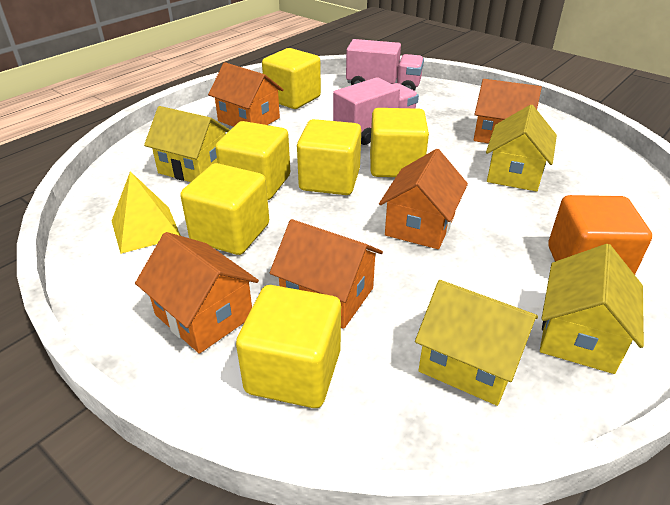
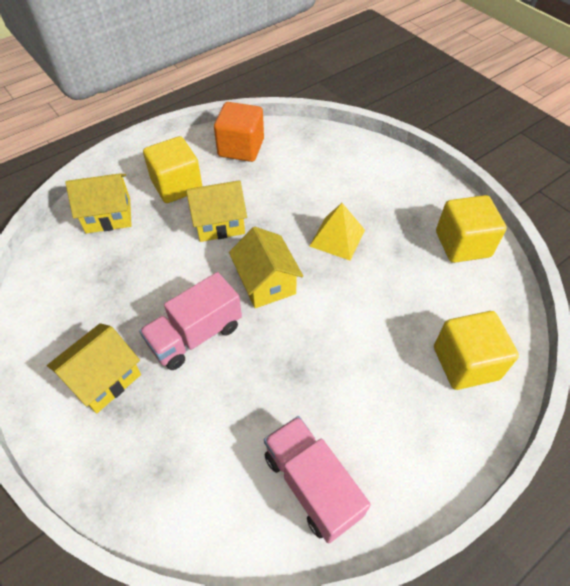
orange house: [135,232,259,354] [208,62,284,127] [270,219,383,329] [379,149,468,249] [474,79,542,143] = 5 -> none = 0
yellow cube: [180,163,269,255] [215,121,290,200] [236,285,341,408] [262,48,321,109] [297,119,361,195] [370,108,429,177] = 6 -> [143,136,202,203] [434,311,519,390] [436,195,507,263] = 3

